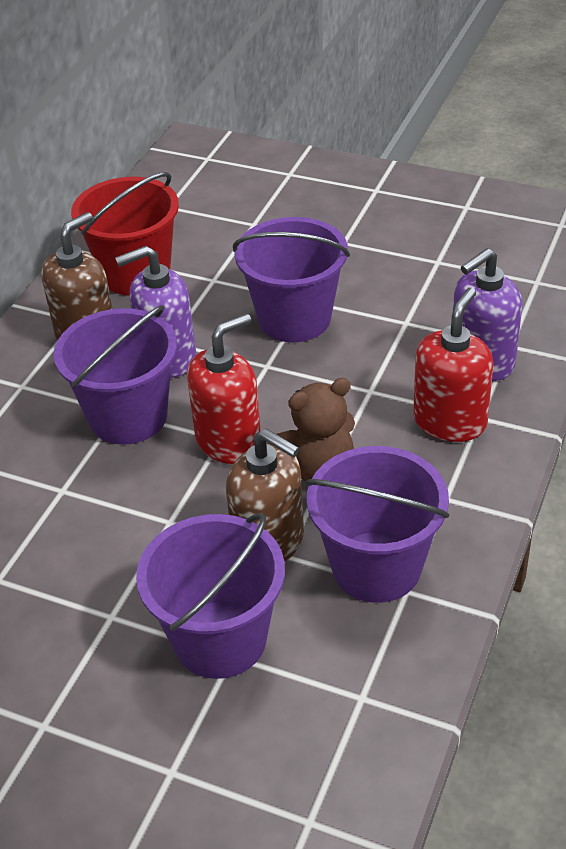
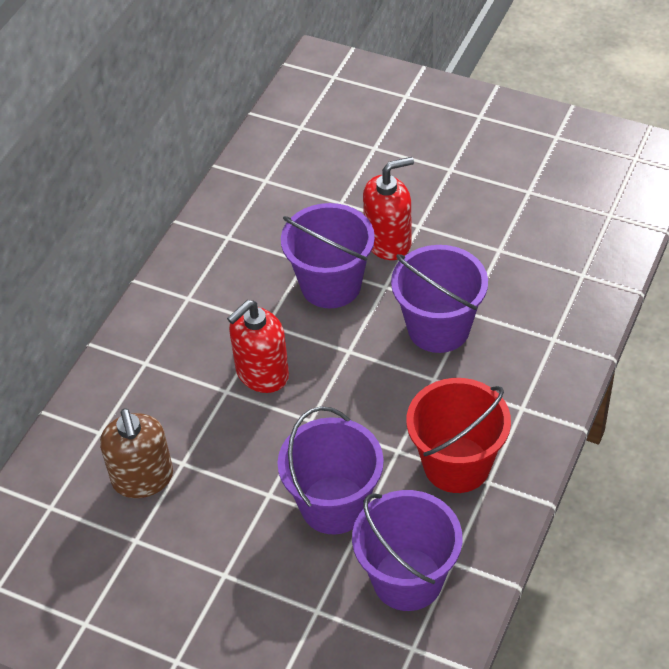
brown soap dispenser: [41,212,113,341] [226,428,304,561] = 2 -> [100,408,173,498] = 1
brown teddy bear: [267,378,355,482] = 1 -> none = 0
purple soap dispenser: [115,246,196,378] [453,248,522,381] = 2 -> none = 0

